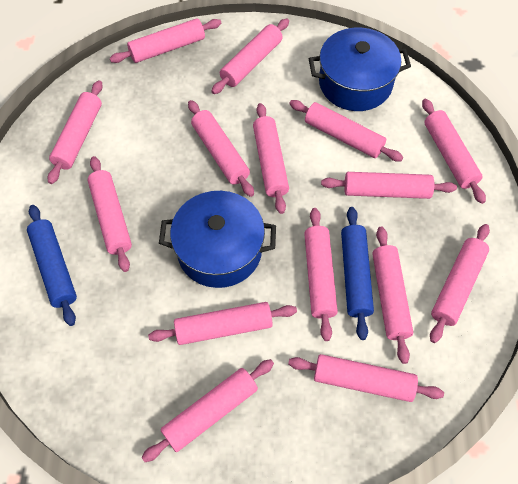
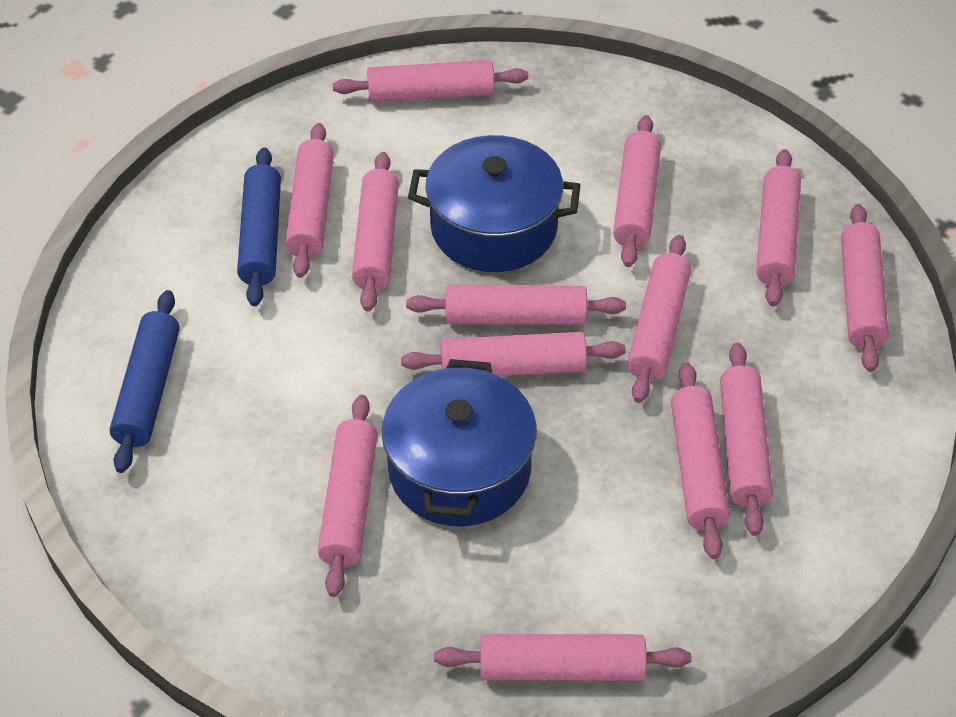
pink rolling pin: [48,80,103,184] [87,156,132,272] [110,18,221,63] [141,359,274,462] [148,302,297,345] [188,100,254,197] [211,19,289,94] [253,103,289,214] [288,354,444,402] [289,100,403,162] [304,208,338,341] [321,172,457,199] [372,227,413,364] [422,99,486,204] [430,224,490,343] = 15 -> [285,123,334,278] [318,395,378,597] [333,60,528,102] [352,152,399,311] [401,332,626,376] [406,285,626,325] [434,634,691,681] [613,115,661,267] [627,235,691,403] [671,362,730,559] [720,343,773,536] [756,149,801,306] [841,204,889,372] = 13

